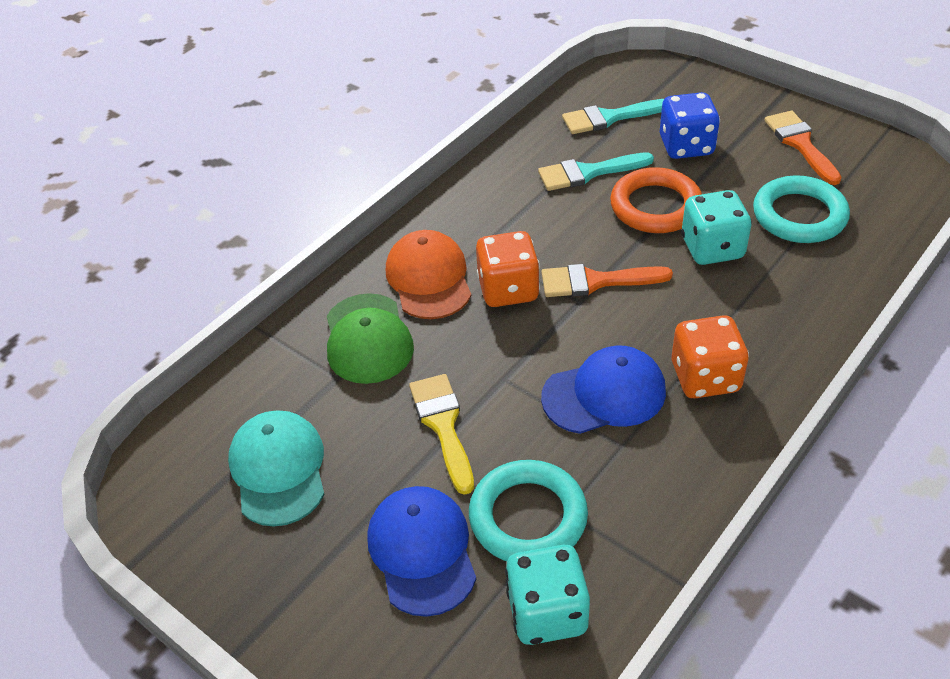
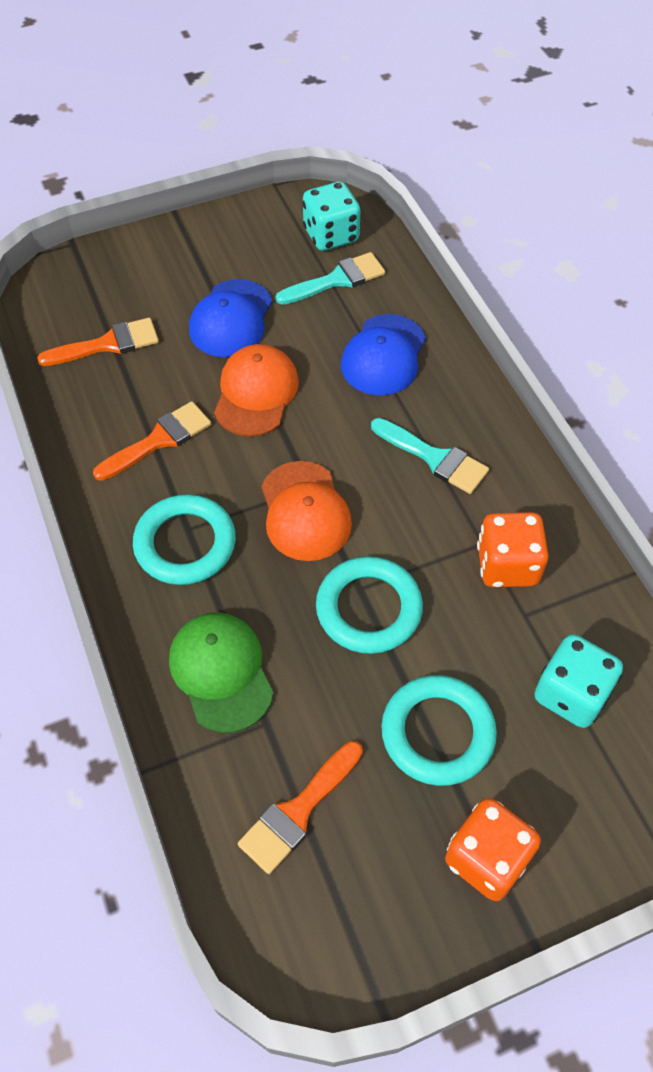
blue dice: [660,92,720,159] = 1 -> none = 0
orange brush: [541,264,673,297] [765,111,842,185] = 2 -> [37,318,159,366] [93,401,211,481] [238,741,363,874] = 3
orange cap: [386,230,471,319] = 1 -> [214,344,299,437] [261,461,352,561] = 2
orange ring: [610,167,702,233] = 1 -> none = 0
turquoise cap: [228,411,325,526] = 1 -> none = 0
turquoise ring: [469,460,588,561] [753,175,850,243] = 2 -> [133,494,236,585] [316,556,423,654] [381,675,497,786] = 3
yellow brush: [409,374,474,495] = 1 -> none = 0

